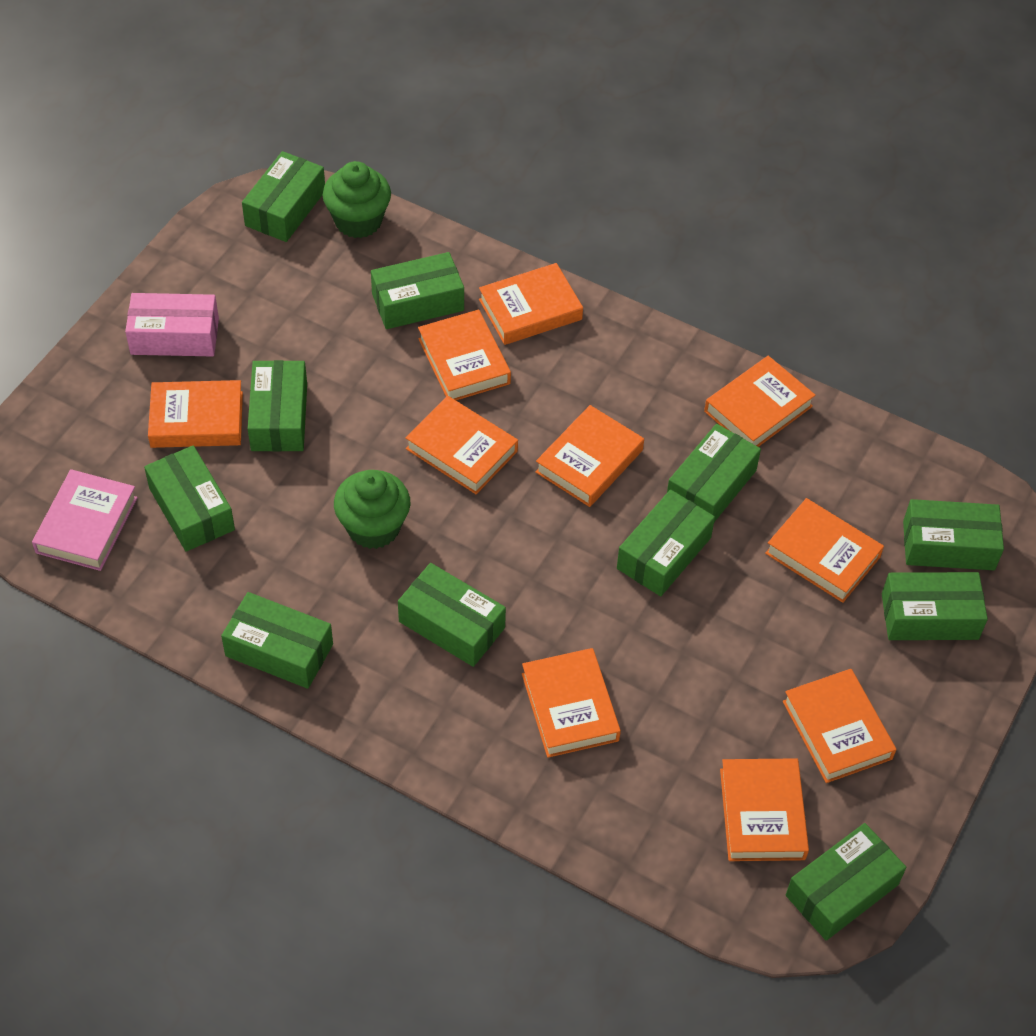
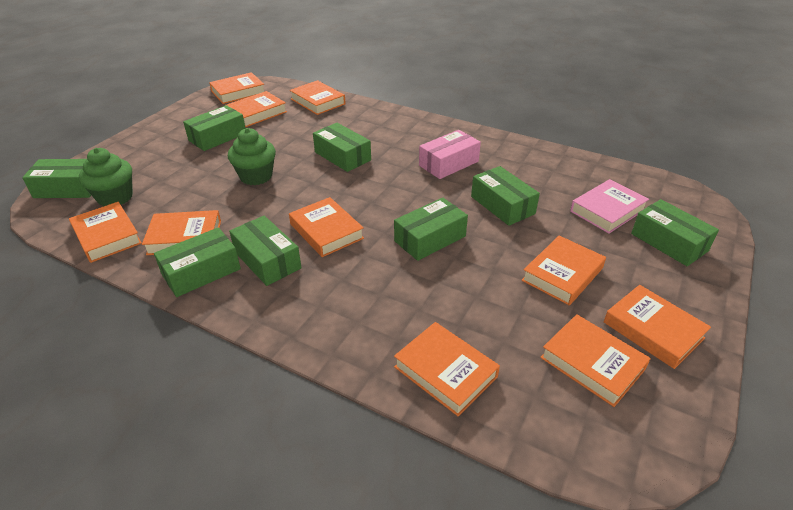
green box: [144,446,235,552] [221,592,333,689] [242,151,325,242] [248,360,307,452] [371,252,464,329] [398,563,506,667] [617,489,715,596] [667,424,761,522] [786,823,906,940] [882,572,988,640] [903,499,1004,570] = 11 -> [22,159,91,198] [154,227,241,297] [183,105,246,151] [229,216,302,286] [313,123,371,172] [394,198,468,261] [471,166,540,226] [631,199,719,266] = 8

